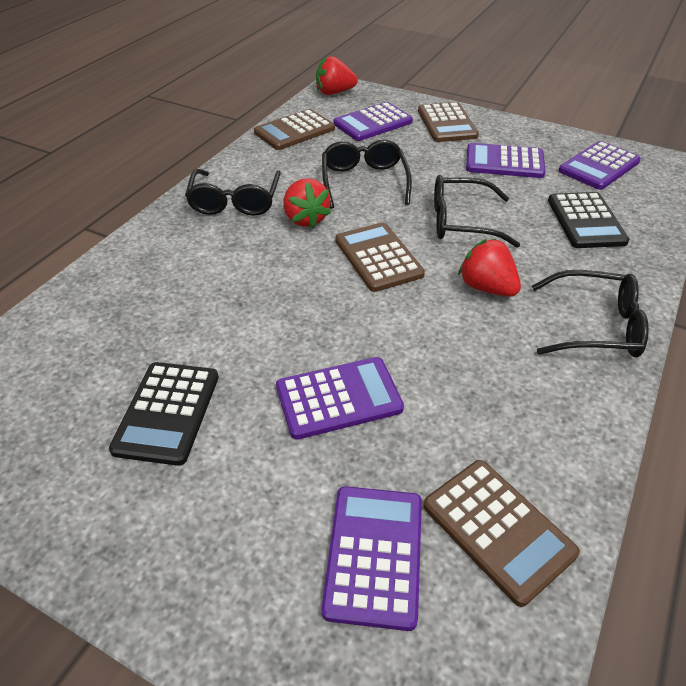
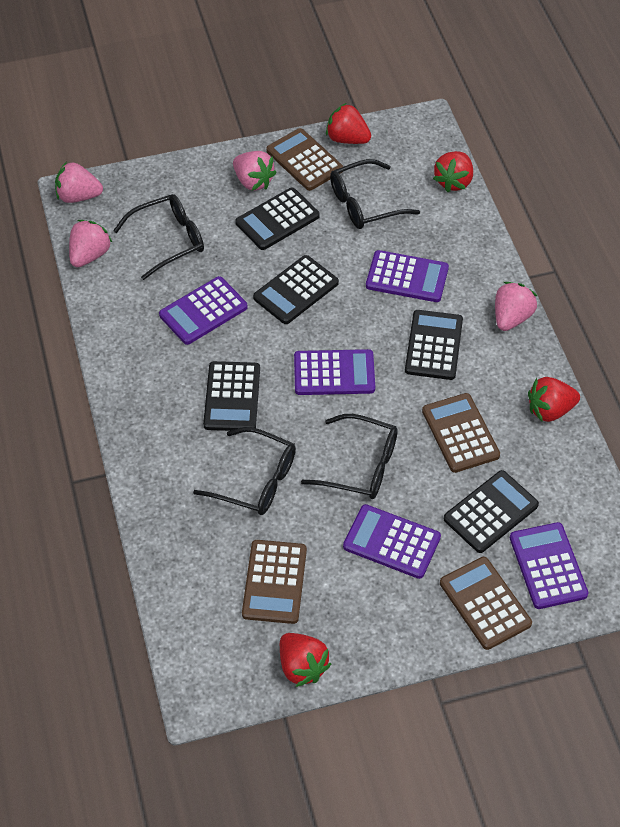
black calculator: [109,362,219,466] [548,192,629,248] = 2 -> [203,361,260,431] [235,188,320,250] [253,255,339,324] [405,310,463,380] [444,470,539,553] = 5
pink strawberry: none = 0 -> [55,162,103,203] [69,220,113,267] [233,151,277,191] [495,282,537,331] = 4
red strawberry: [283,178,331,228] [316,56,358,95] [458,239,521,297] = 3 -> [280,633,331,687] [326,103,371,144] [433,151,473,192] [528,377,580,422] = 4

